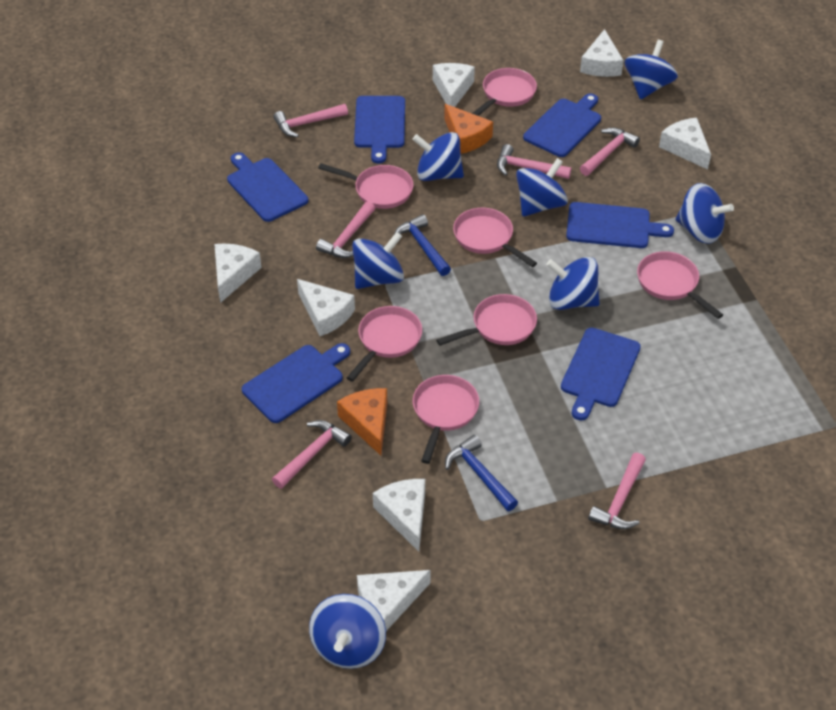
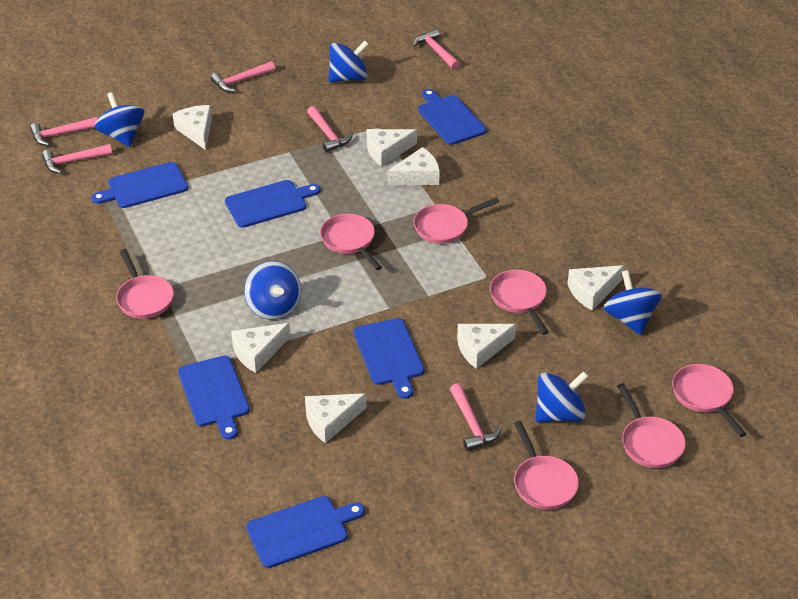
blue hammer: [394,214,451,276] [445,435,518,511] = 2 -> none = 0
blue spinning top: [309,594,386,669] [352,232,404,289] [412,132,464,181] [516,158,568,217] [546,257,600,310] [625,40,678,100] [675,183,734,244] = 7 -> [95,92,144,147] [244,261,301,320] [329,41,369,82] [535,371,589,422] [603,270,662,335] = 5
orange cheese: [337,388,387,456] [444,104,493,154] = 2 -> none = 0

